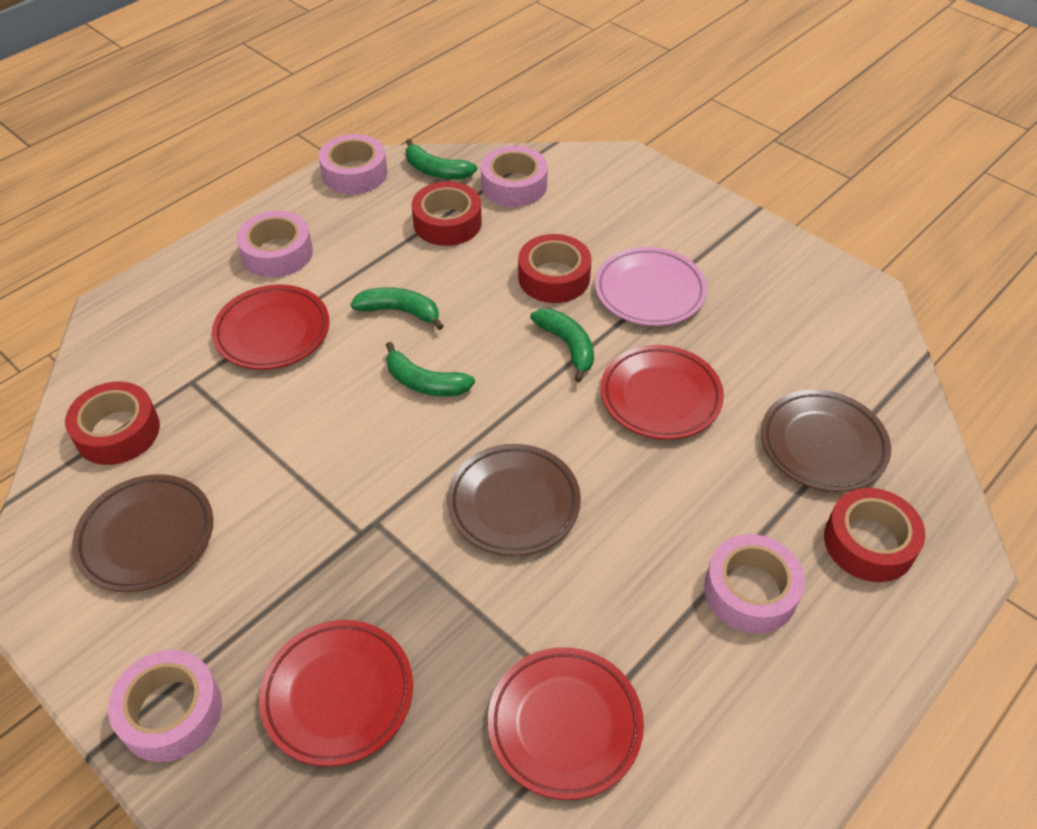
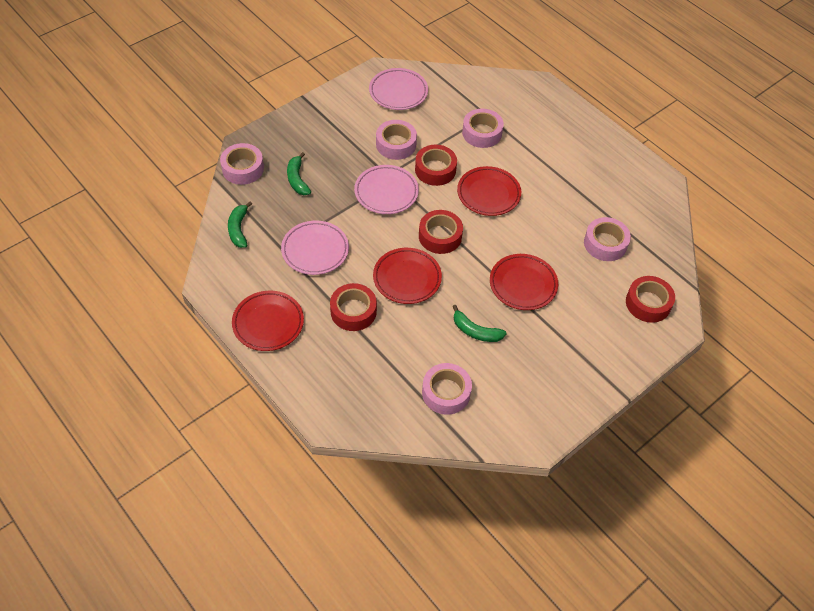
brown plate: [72,474,213,592] [447,444,581,556] [761,390,891,492] = 3 -> none = 0
green banana: [350,287,444,330] [386,342,475,396] [406,139,477,180] [530,309,594,382] = 4 -> [228,201,252,248] [287,152,311,195] [453,305,507,342] = 3
pink plate: [595,247,707,326] = 1 -> [281,221,349,275] [354,165,419,214] [369,68,428,110] = 3

